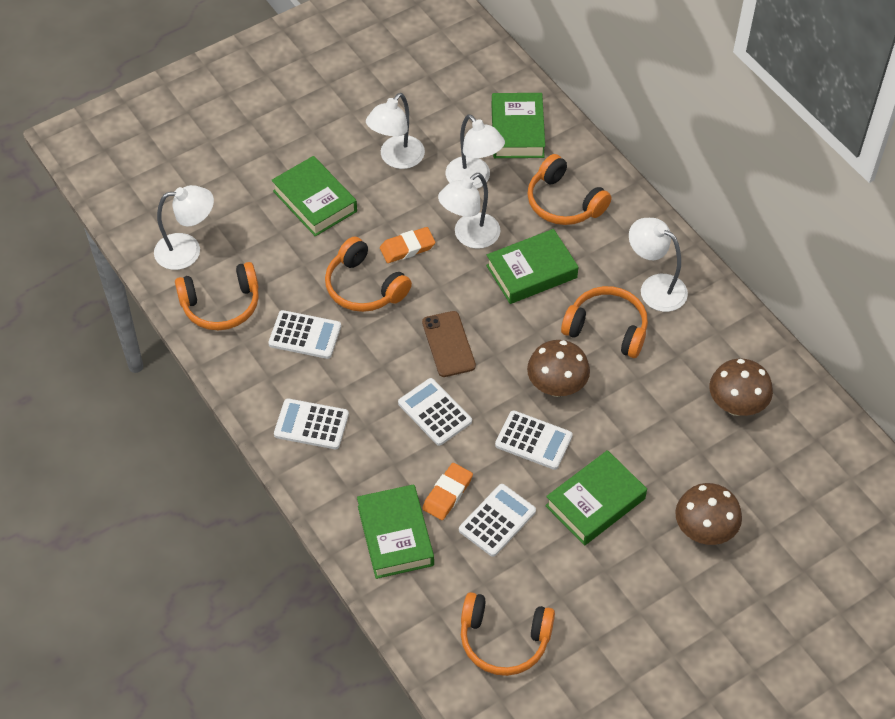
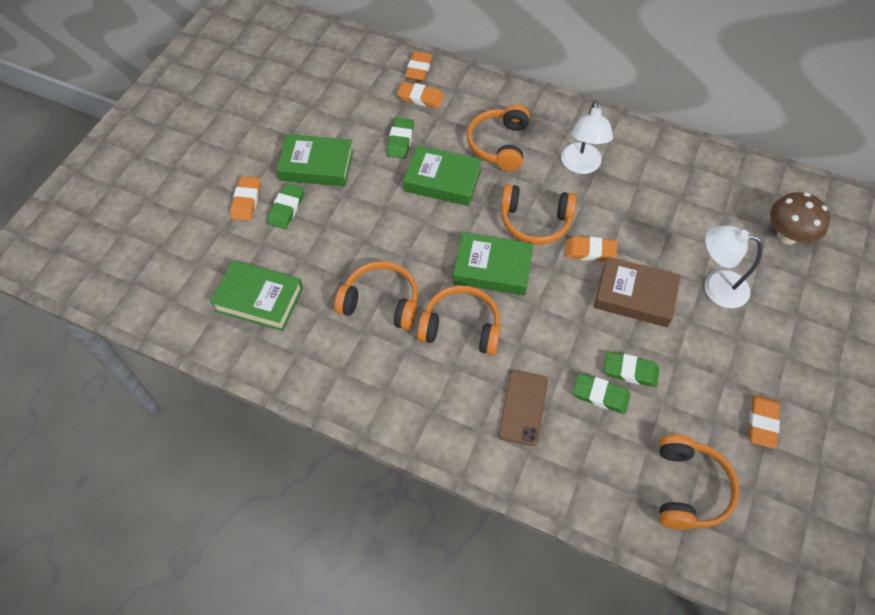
brown book: none = 0 -> [594,257,681,327] = 1
brown mushroom: [527,340,590,397] [676,483,742,545] [709,358,773,416] = 3 -> [770,192,830,244] = 1
green book: [271,156,357,236] [357,484,434,579] [486,229,578,304] [492,93,545,158] [545,450,647,545] = 5 -> [210,260,303,331] [277,134,353,186] [403,145,482,206] [453,232,534,295] = 4
green eraser: none = 0 -> [267,183,304,229] [387,117,414,159] [573,373,631,414] [604,352,659,387] = 4
orange eraser: [380,227,435,263] [422,463,473,520] = 2 -> [230,176,261,221] [397,82,444,108] [405,51,433,81] [565,236,617,262] [748,395,780,449] = 5
white calculator: [268,310,341,359] [274,398,349,449] [398,378,472,446] [459,484,536,557] [495,410,573,470] = 5 -> none = 0
white lamp: [154,185,214,270] [366,93,425,169] [438,173,500,249] [446,114,505,189] [629,218,688,312] = 5 -> [561,100,613,174] [705,225,763,308] = 2

